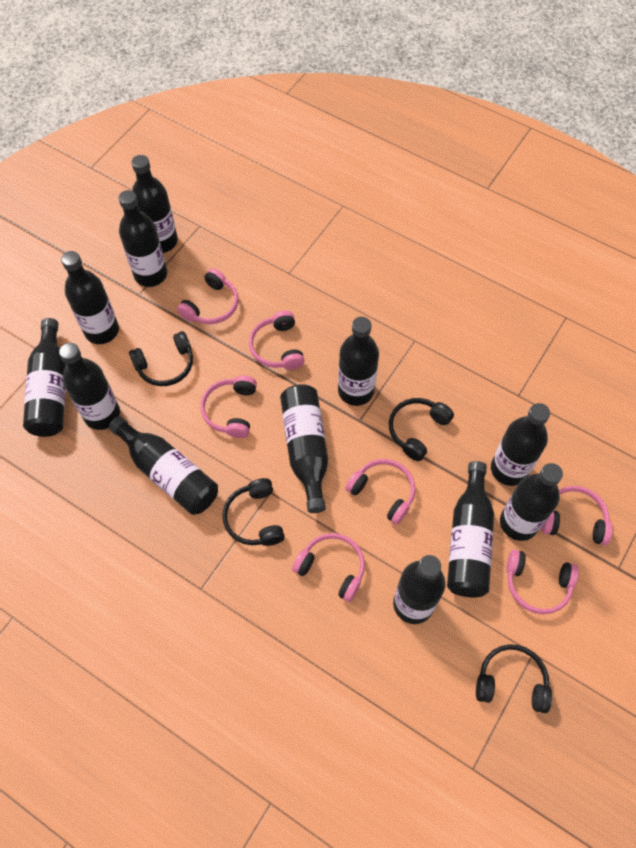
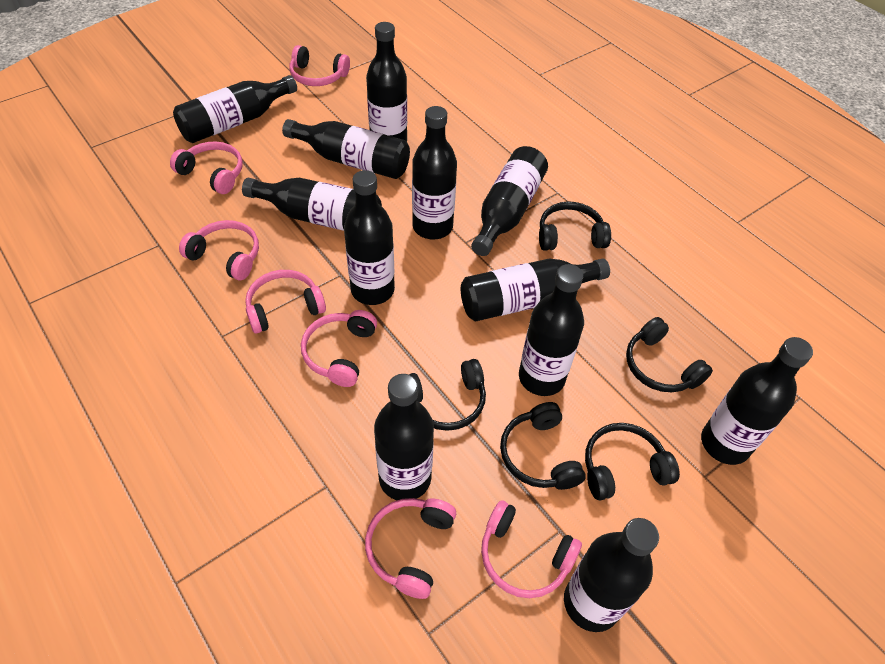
black headphones: [129,331,193,386] [222,478,285,546] [389,398,454,461] [476,644,552,713] = 4 -> [408,359,486,431] [500,402,586,490] [539,201,611,251] [585,423,680,500] [626,317,713,392] = 5

